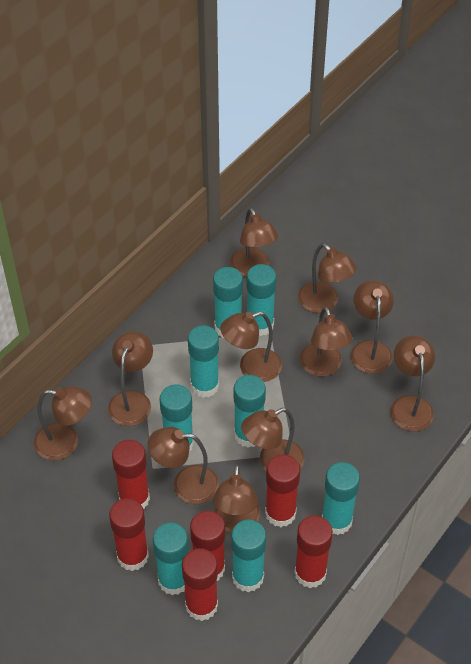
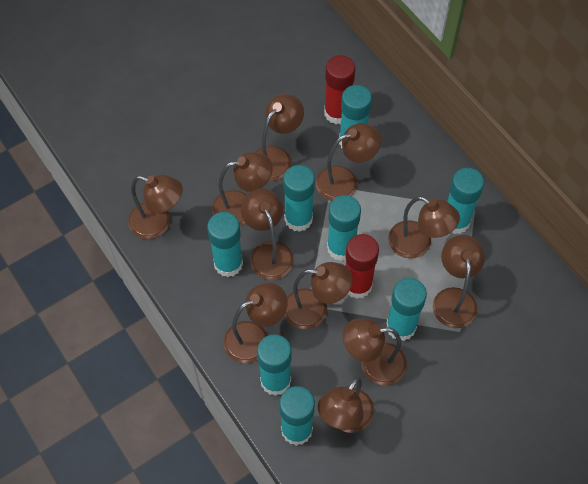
red glue stick: [109,498,149,571] [112,440,150,509] [182,548,218,621] [190,511,225,581] [265,454,300,527] [294,515,333,588] = 6 -> [324,55,356,124] [345,234,379,299] = 2

